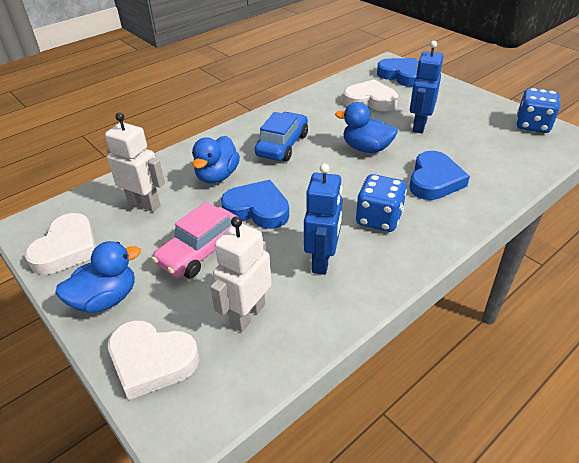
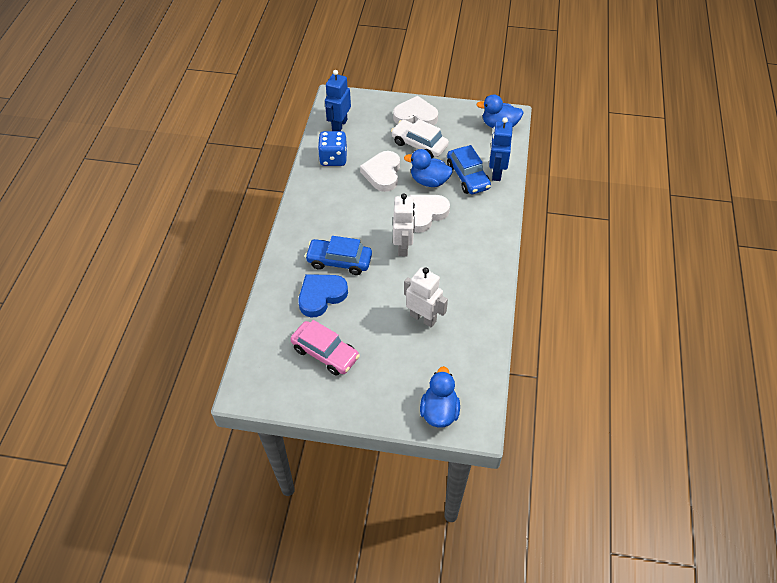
blue car: [255,112,308,161] = 1 -> [305,236,372,275] [447,145,491,194] = 2
blue dice: [356,174,407,232] [516,88,560,133] = 2 -> [318,131,347,166] = 1
blue heart: [221,180,289,229] [377,58,418,87] [409,151,470,200] = 3 -> [298,274,348,317] = 1
white car: none = 0 -> [391,119,449,158] = 1

